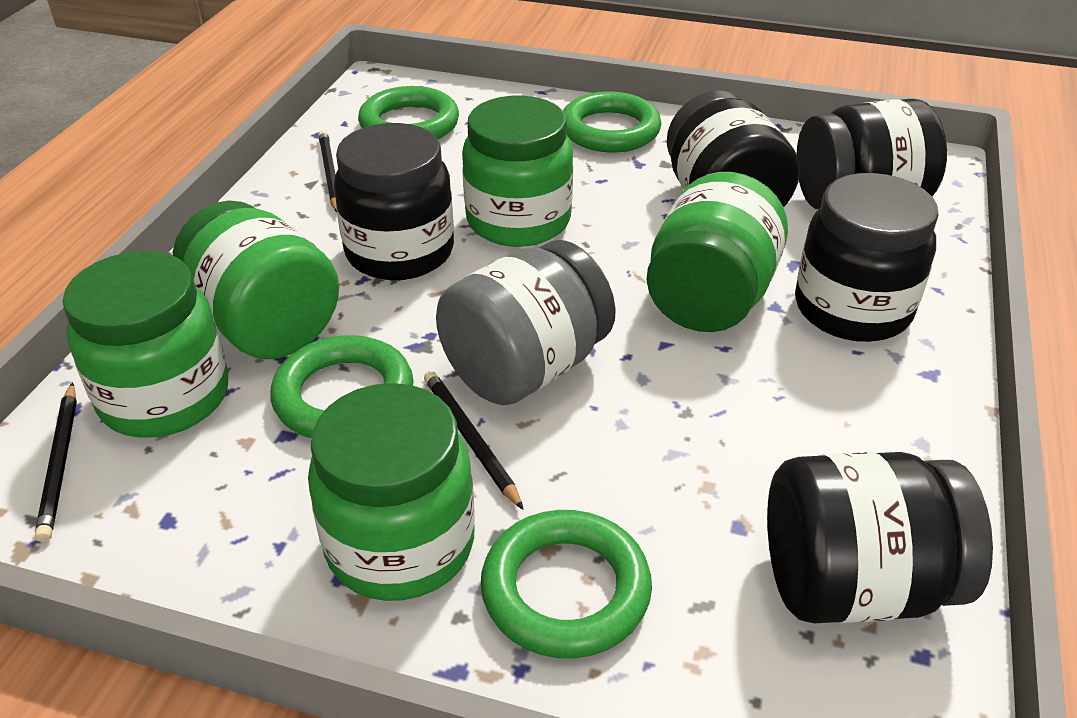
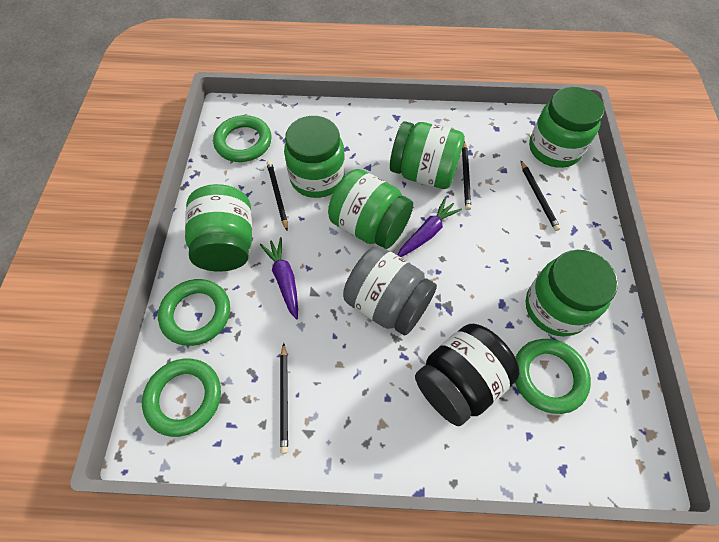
black jar: [334,123,454,280] [667,90,800,207] [767,452,993,623] [795,173,939,342] [796,99,947,209] = 5 -> [415,324,519,426] = 1
black pencil: [35,382,77,542] [318,130,337,212] [424,371,524,510] = 3 -> [267,161,288,231] [280,343,288,454] [462,141,471,210] [521,161,561,231] = 4
green jar: [62,251,228,437] [173,201,339,359] [308,383,475,601] [462,96,573,247] [647,172,788,332] = 5 -> [185,184,252,271] [284,116,345,198] [328,169,413,249] [390,121,465,189] [526,250,618,336] [529,87,605,168] = 6
purple carrot: none = 0 -> [260,237,298,320] [398,197,462,257] = 2

